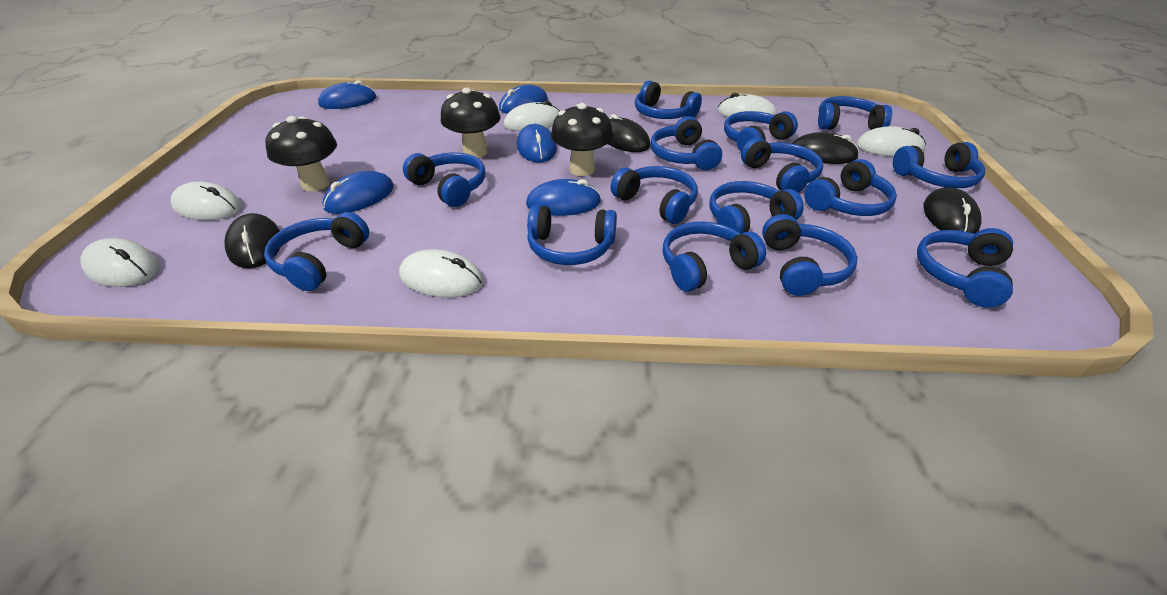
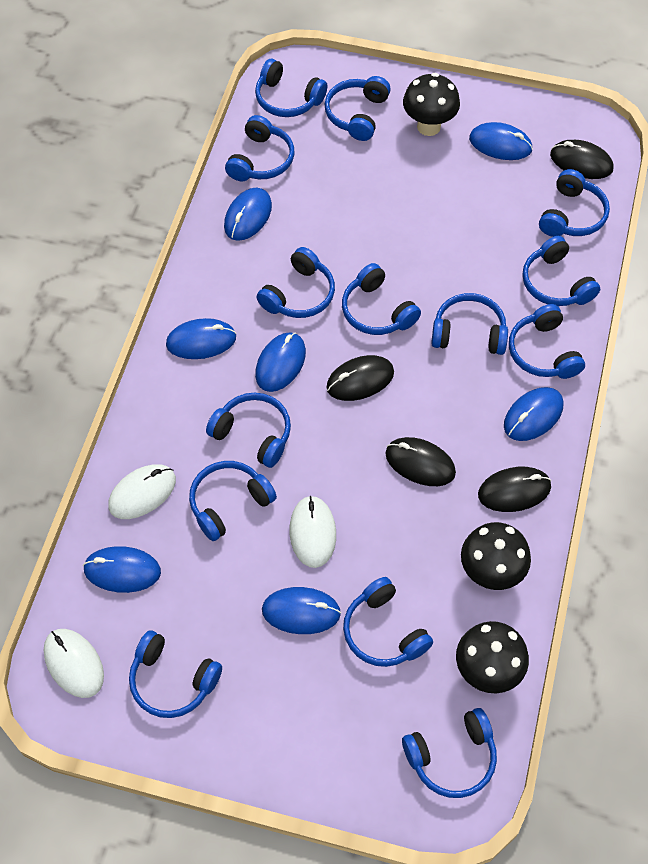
blue headphones: [264,212,369,291] [403,152,485,207] [527,205,617,265] [611,166,698,224] [635,80,702,119] [650,116,722,170] [663,221,766,292] [709,181,804,234] [724,111,798,151] [741,138,823,193] [762,214,857,296] [804,159,897,216] [818,96,892,130] [893,142,985,188] [917,228,1013,308] = 15 -> [129,630,222,718] [189,461,277,541] [206,393,291,468] [225,115,295,181] [255,59,327,117] [256,247,335,318] [325,76,391,141] [342,263,421,335] [343,577,433,667] [402,708,497,798] [431,293,508,355] [509,304,585,379] [522,236,600,306] [539,169,610,237] = 14
blue mouse: [318,80,376,109] [322,171,394,214] [499,85,548,114] [517,124,557,162] [526,179,601,216] = 5 -> [83,546,161,593] [166,318,236,359] [224,188,272,241] [255,332,306,392] [262,587,341,634] [469,122,533,160] [504,387,564,441] = 7
white mouse: [81,238,159,287] [171,181,241,220] [399,249,483,298] [504,101,560,131] [718,93,777,122] [856,126,926,157] = 6 -> [44,629,104,698] [108,464,176,519] [289,496,336,568] = 3

